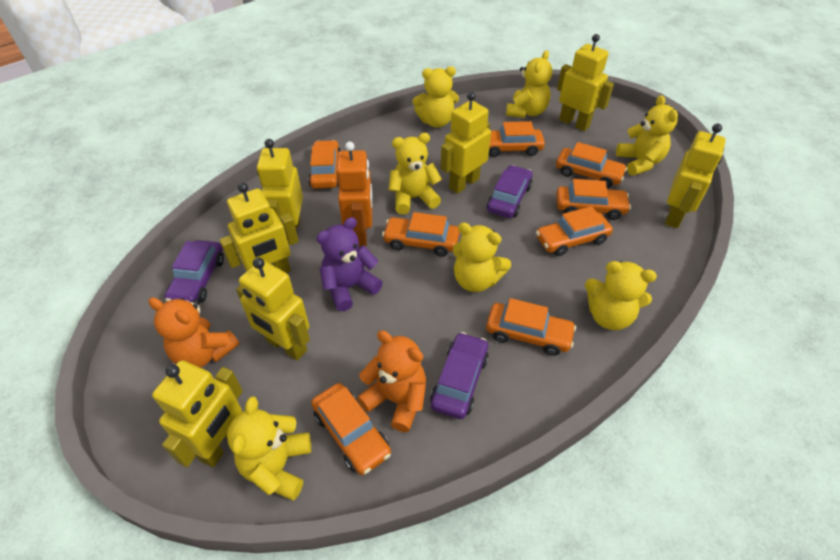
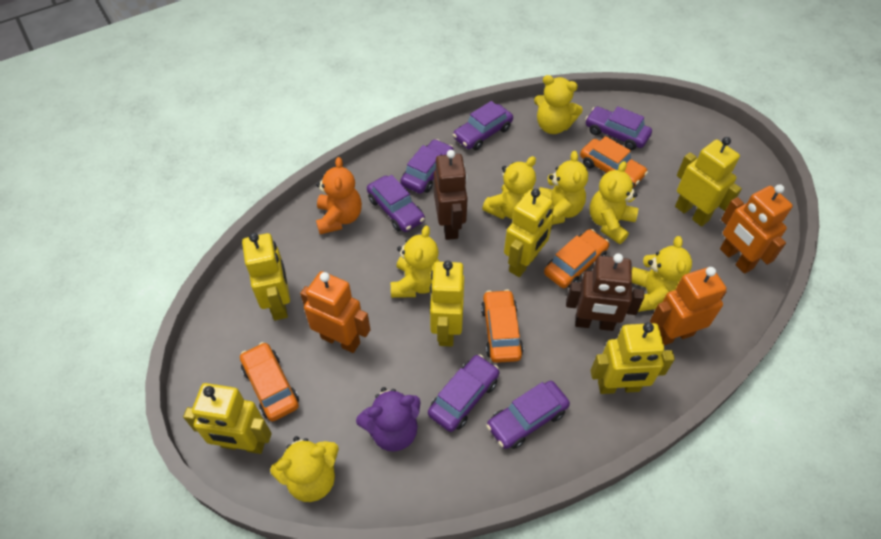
brown robot: none = 0 -> [434,150,468,240] [566,253,644,331] = 2
orange car: [308,140,341,189] [311,383,391,475] [382,212,460,257] [486,298,576,356] [489,121,545,157] [536,206,613,256] [556,142,627,188] [556,179,631,220] = 8 -> [240,342,299,421] [481,289,524,363] [544,229,609,288] [580,136,648,187] = 4
orange robot: [337,141,372,247] = 1 -> [300,271,370,353] [650,267,727,345] [720,184,793,274] = 3
orange teddy bear: [148,297,239,368] [357,330,426,432] = 2 -> [316,157,362,234] = 1
purple car: [165,240,224,303] [430,332,489,419] [487,165,533,218] = 3 -> [367,175,425,232] [400,139,454,194] [428,354,499,432] [453,101,513,150] [486,381,570,449] [585,106,652,150] = 6
yellow robot: [152,360,243,467] [220,182,299,273] [236,257,310,361] [257,139,303,232] [441,92,491,194] [557,34,614,131] [665,124,726,228] = 7 -> [183,383,272,454] [242,233,290,321] [430,261,464,347] [504,189,554,277] [591,322,675,394] [675,137,742,227] = 6

